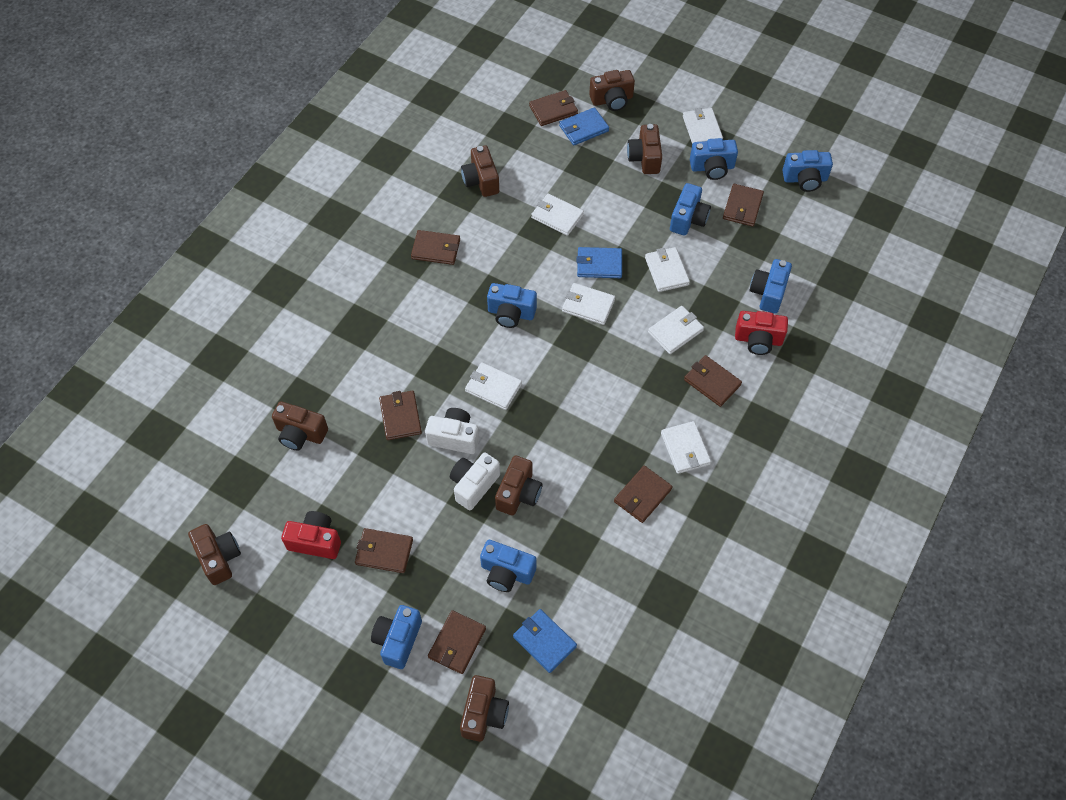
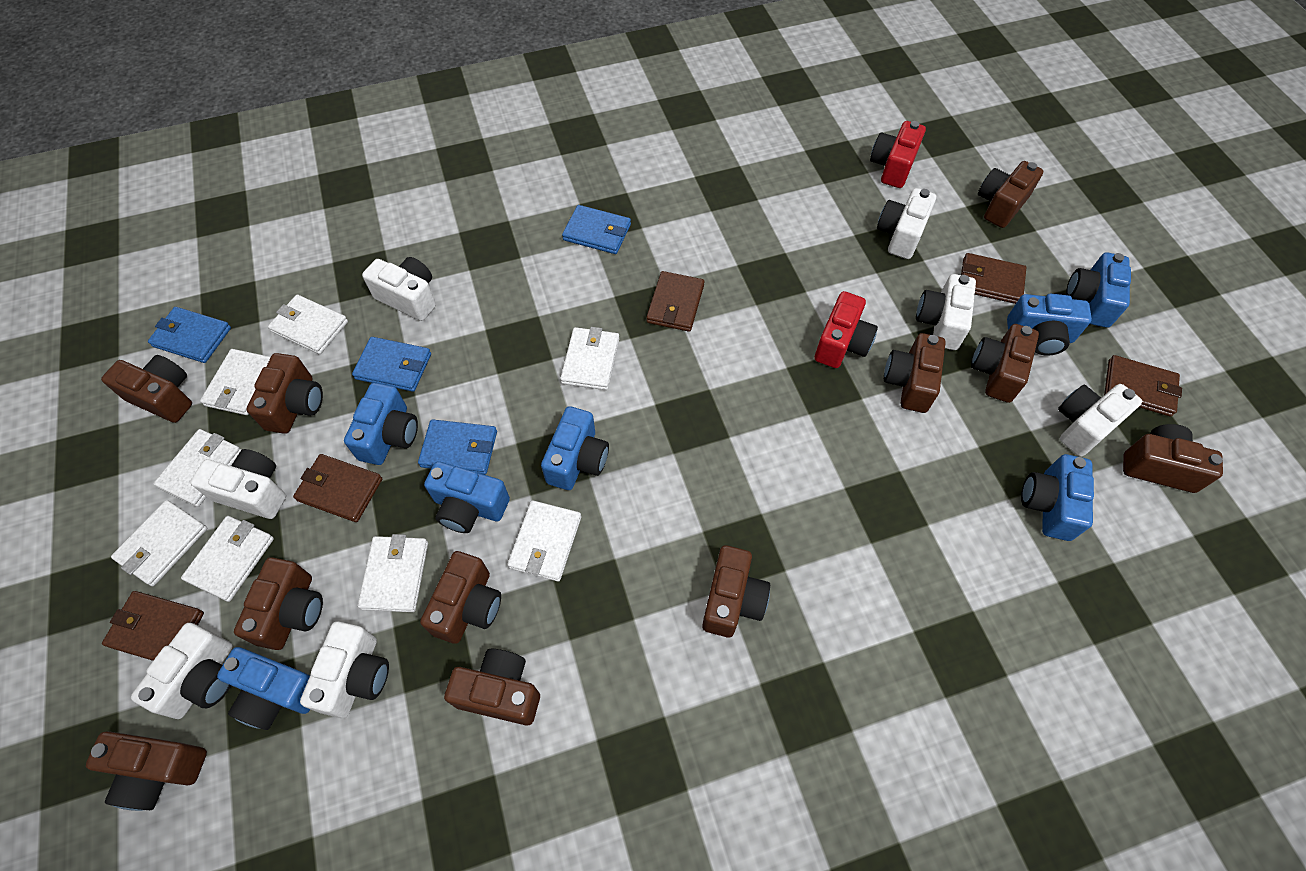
blue wallet: [513,609,577,673] [559,107,609,145] [577,247,622,278] = 3 -> [148,307,231,363] [352,337,431,392] [418,419,497,475] [562,205,631,254] = 4
brown camera: [188,524,241,585] [272,401,328,450] [460,675,509,742] [461,145,499,197] [495,456,542,516] [589,70,635,111] [627,124,662,174] = 7 -> [86,731,207,811] [101,355,192,423] [234,557,323,650] [246,353,323,434] [420,551,501,644] [444,649,540,726] [702,545,770,637] [884,333,946,413] [971,324,1039,403] [978,161,1043,228] [1123,424,1223,493] = 11
brown wallet: [355,528,413,573] [379,391,422,440] [411,230,460,265] [428,610,486,674] [529,90,578,126] [614,465,673,523] [684,355,742,407] [723,184,764,227] = 8 -> [102,591,204,661] [293,454,382,522] [646,271,704,332] [961,253,1026,304] [1104,355,1182,417] = 5
white camera: [425,408,479,454] [450,453,500,510] = 2 -> [131,623,233,719] [190,449,286,519] [300,621,389,718] [362,257,436,321] [877,188,936,259] [916,274,976,350] [1058,384,1142,457] = 7
white wallet: [465,362,522,410] [531,193,584,236] [562,283,615,325] [645,247,690,292] [648,306,704,354] [661,421,711,474] [683,108,723,144] = 7 -> [111,500,207,586] [153,429,241,507] [181,516,274,602] [200,349,271,415] [268,295,348,354] [357,534,428,612] [507,500,581,581] [560,327,619,390] = 8

